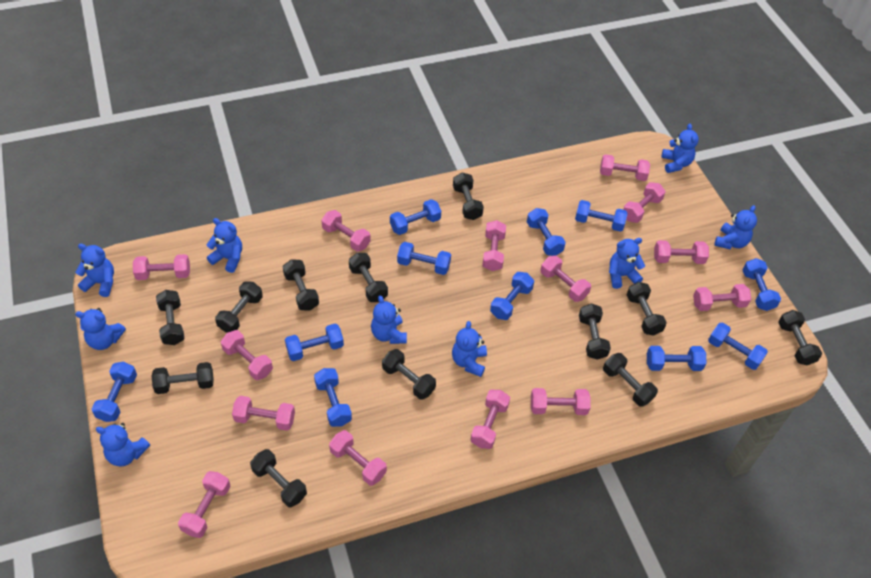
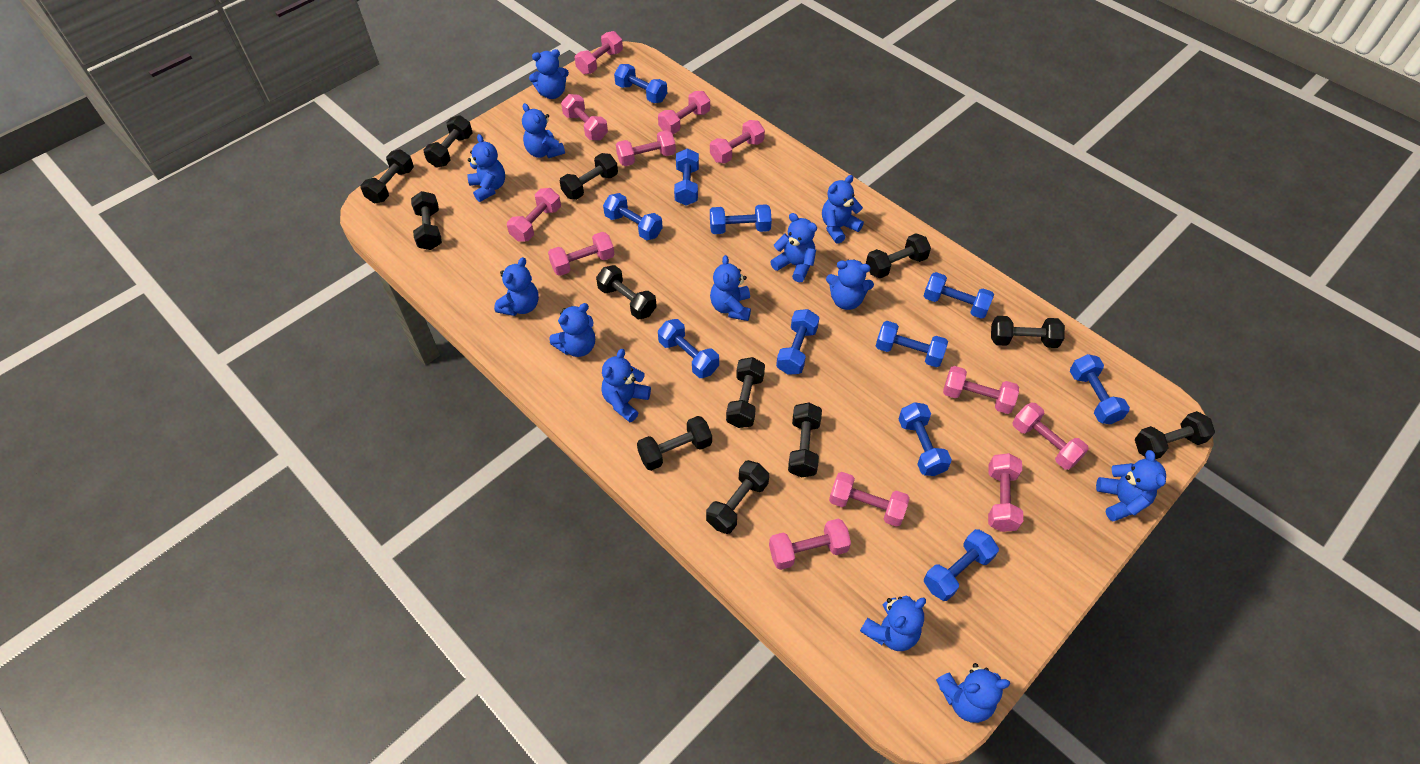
blue teddy bear: [75,244,114,297] [75,308,126,350] [96,423,150,467] [206,218,242,273] [371,295,407,344] [452,321,487,377] [609,238,645,289] [661,124,699,173] [715,205,757,249] = 9 -> [467,134,505,202] [494,257,539,316] [522,103,565,158] [529,49,569,99] [549,303,595,357] [602,349,651,422] [710,255,751,321] [770,213,817,283] [822,175,864,244] [826,259,874,310] [860,596,926,651] [936,663,1010,723] [1096,450,1166,521] = 13
pink dumbbell: [133,254,190,280] [178,471,230,538] [221,330,273,380] [232,396,295,431] [321,210,371,251] [329,430,387,486] [471,390,510,449] [482,220,506,271] [531,388,590,415] [540,255,591,302] [600,154,650,181] [623,182,665,223] [654,240,709,264] [693,284,751,311] = 14 -> [507,188,561,242] [548,232,615,276] [561,94,608,140] [575,31,623,74] [616,130,676,166] [658,91,710,134] [710,120,765,164] [769,518,851,570] [829,472,910,527] [943,366,1019,414] [988,453,1023,532] [1012,403,1089,470] = 12

